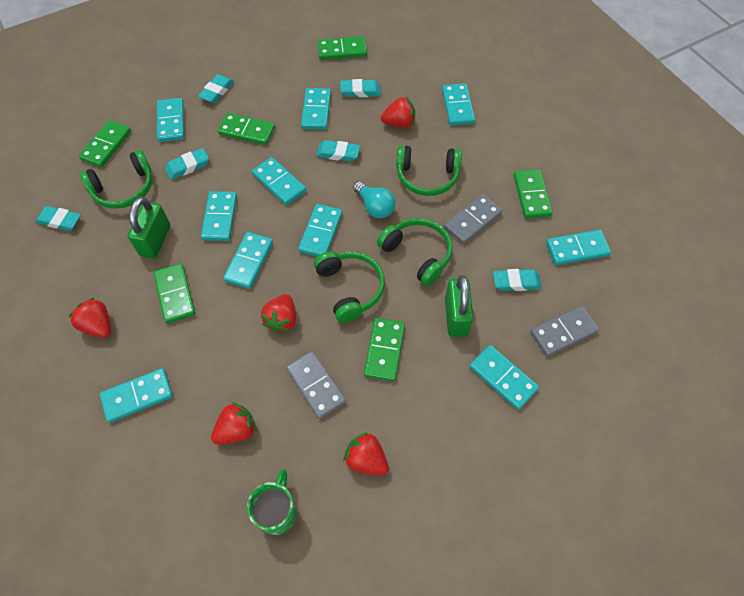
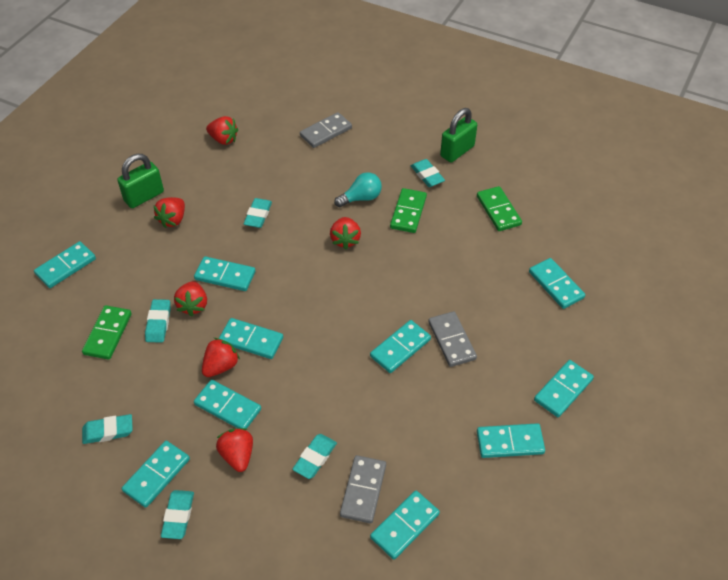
green domino: [79,120,131,167] [153,263,195,323] [218,113,275,145] [318,36,367,60] [364,318,405,381] [514,169,553,218] = 6 -> [82,305,132,360] [390,188,427,233] [477,186,522,231] = 3
green headphones: [79,150,152,209] [314,251,385,323] [377,218,452,286] [396,145,462,196] = 4 -> none = 0
green mug: [247,469,297,535] = 1 -> none = 0
red strawberry: [68,298,111,338] [211,402,256,445] [261,294,296,333] [344,432,389,476] [381,97,415,128] = 5 -> [153,197,185,228] [174,281,207,316] [202,338,240,377] [206,116,238,145] [216,428,253,472] [330,217,361,250] = 6

